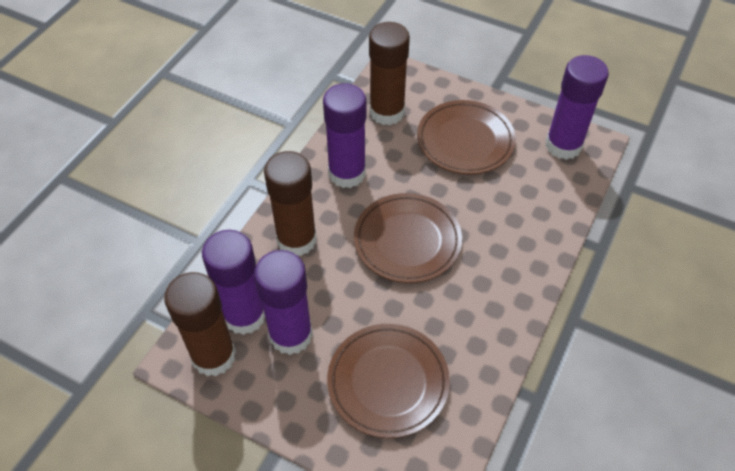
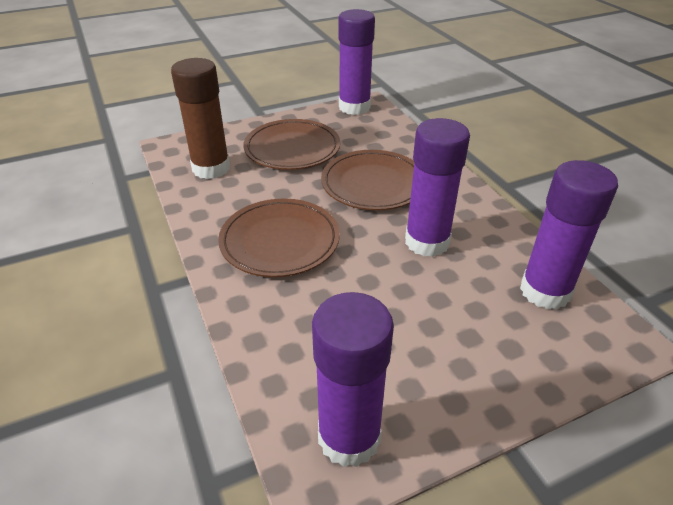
brown glue stick: [164,272,236,376] [264,151,317,256] [369,22,410,125] = 3 -> [171,58,230,179] = 1

